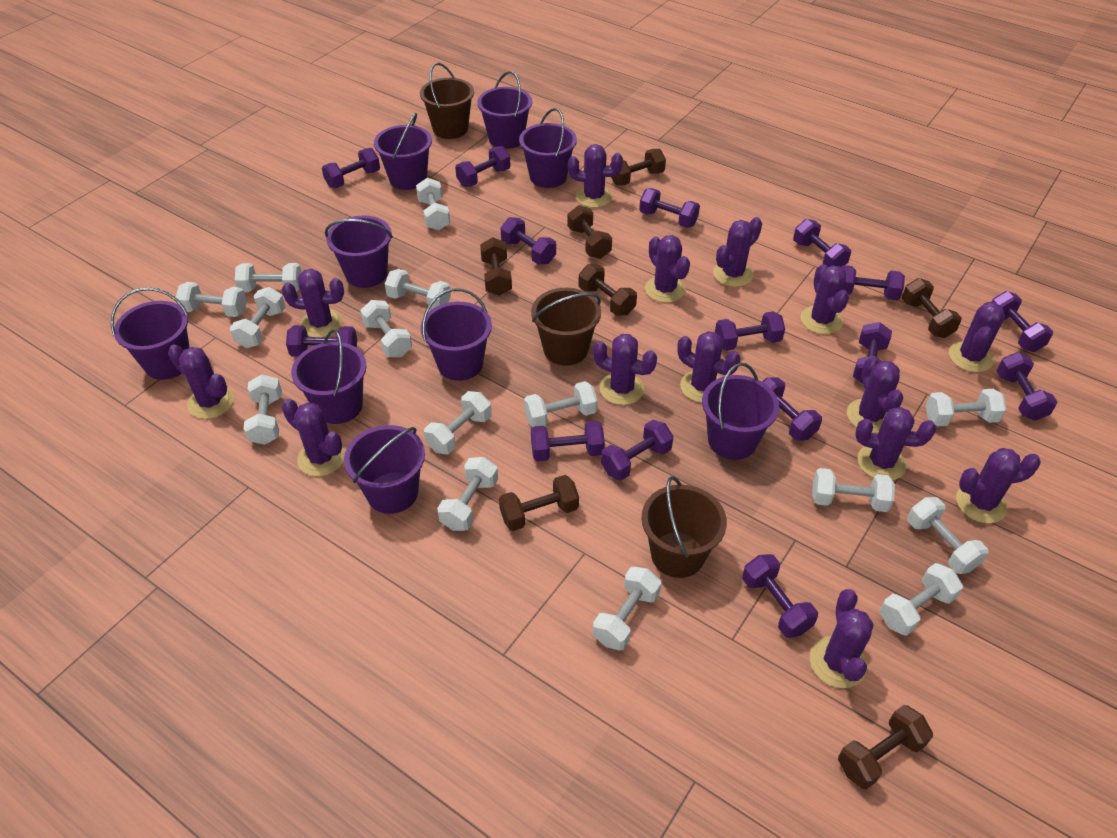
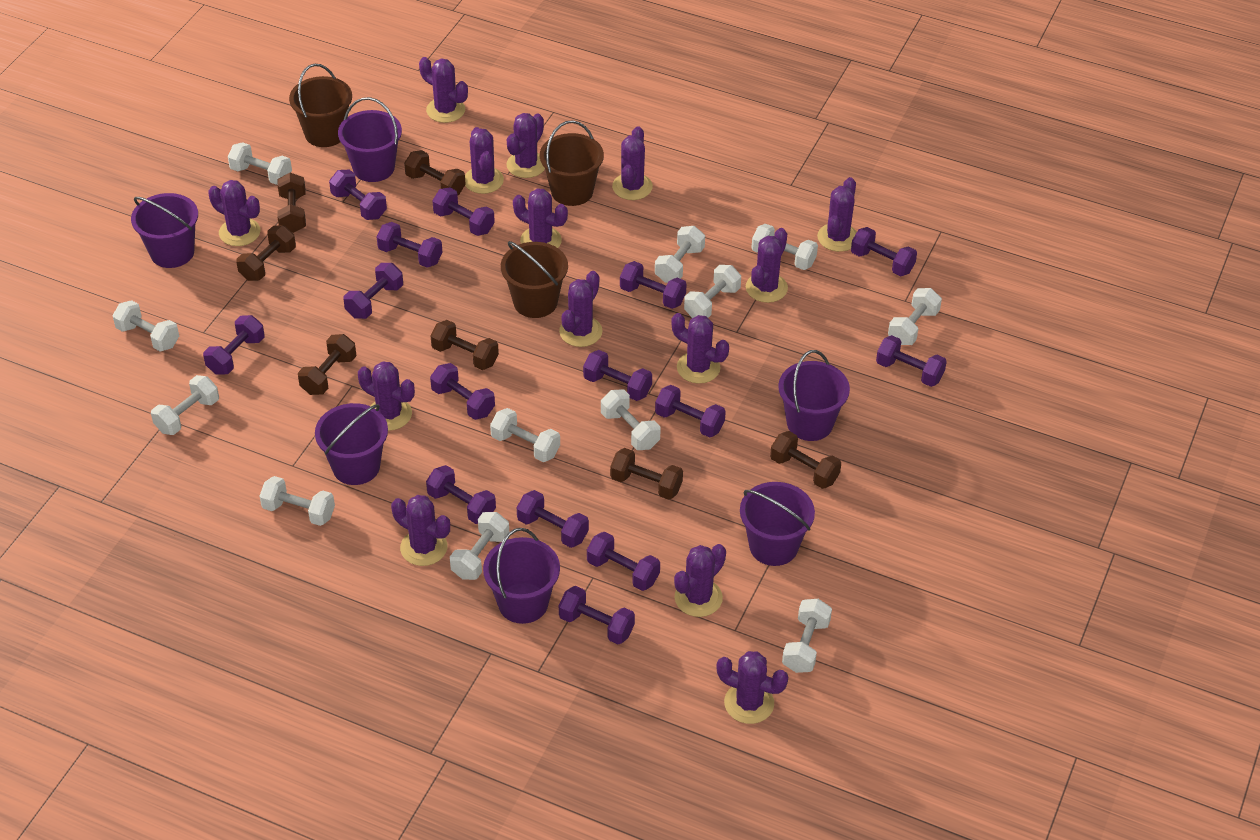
purple bucket: [111,287,190,380] [291,330,367,424] [325,215,393,288] [344,425,425,514] [374,113,432,190] [421,288,492,381] [477,71,532,149] [519,108,577,188] [702,363,779,460] = 9 -> [131,193,198,268] [315,403,388,485] [338,97,402,182] [483,528,560,624] [740,482,815,566] [778,350,850,441] = 6
white dumbbell: [176,282,247,317] [230,287,285,348] [235,263,302,292] [244,374,282,445] [360,300,412,357] [385,269,451,310] [416,178,450,230] [424,391,492,454] [437,457,498,531] [524,381,598,427] [593,566,661,651] [812,468,895,512] [880,563,963,636] [907,497,988,574] [926,389,1007,426] = 15 -> [112,300,179,352] [151,375,219,435] [228,142,292,185] [260,476,335,526] [450,512,509,580] [490,408,560,462] [601,389,661,450] [655,226,705,283] [684,265,741,318] [751,224,818,270] [782,599,832,673] [888,288,942,345] = 12

